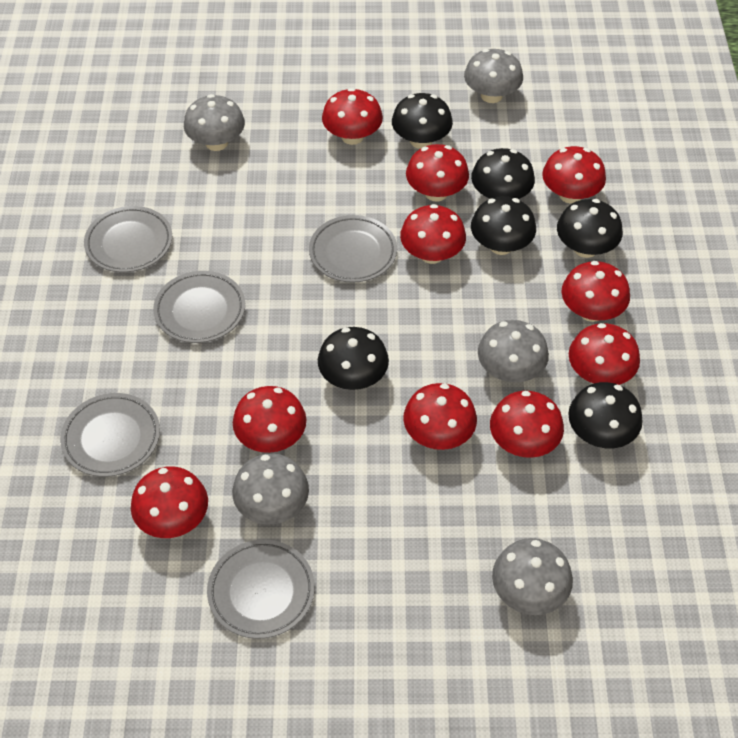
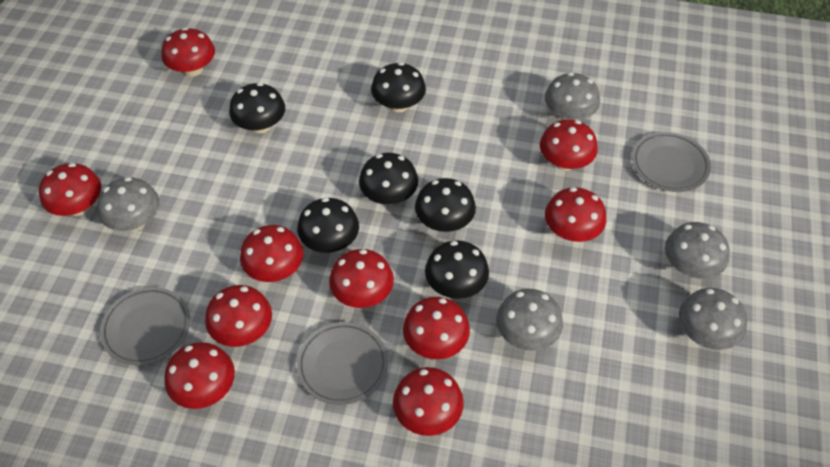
grey plate: [60,393,160,477] [84,206,172,272] [153,271,245,343] [207,540,315,639] [309,215,397,283] = 5 -> [100,287,190,365] [297,322,388,405] [632,132,711,192] = 3

